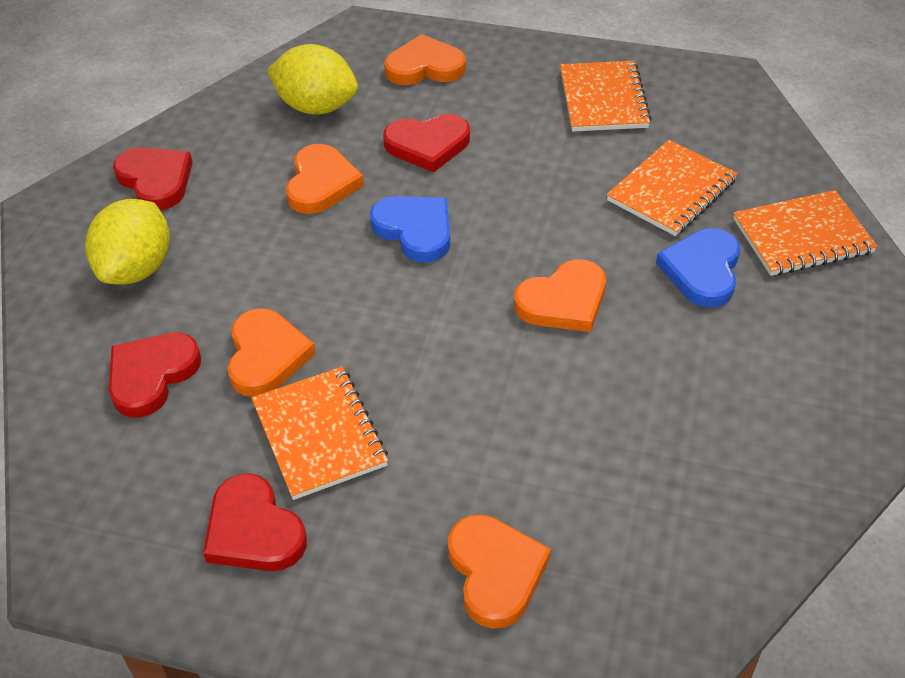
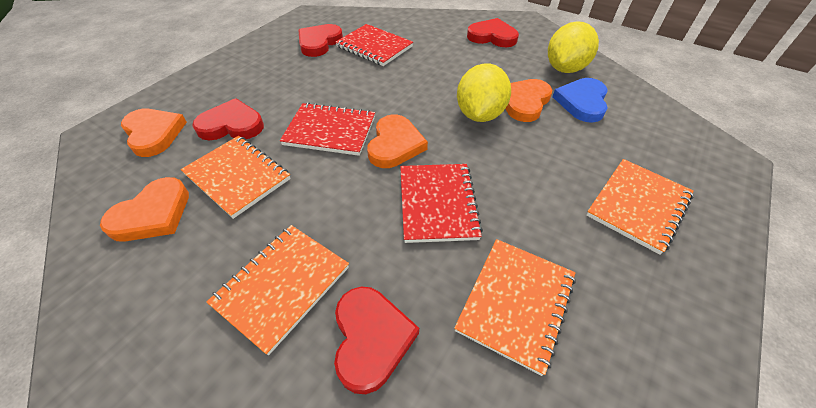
blue heart: [370,196,450,263] [656,228,740,308] = 2 -> [552,78,608,123] = 1
orange heart: [227,308,316,397] [286,144,364,214] [384,34,466,85] [448,515,551,629] [514,259,606,332] = 5 -> [100,177,189,242] [121,108,187,157] [367,115,428,168] [505,79,552,122] = 4
red notebook: none = 0 -> [280,102,375,156] [335,24,413,66] [400,164,483,243] = 3

